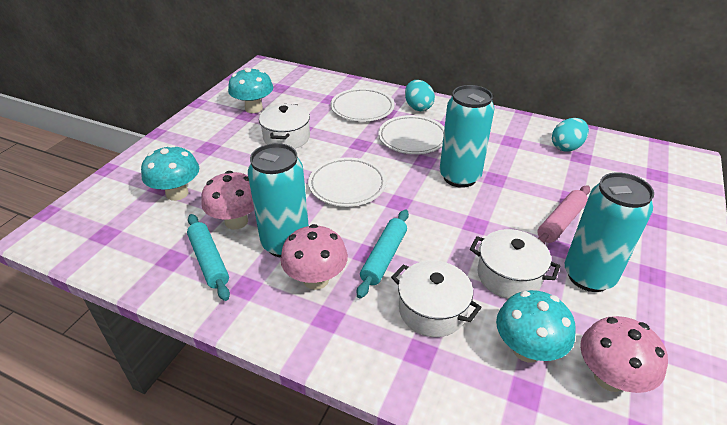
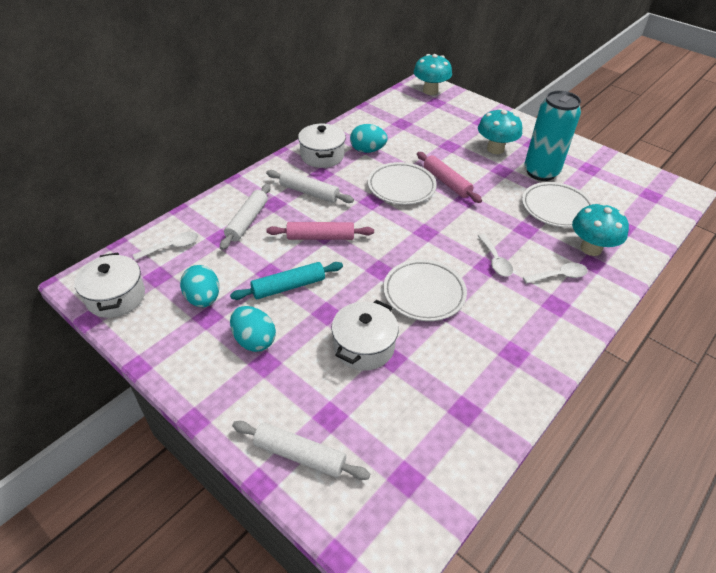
pink mushroom: [201,171,254,230] [280,224,348,290] [580,316,668,393] = 3 -> none = 0
pink rolling pin: [537,185,590,244] = 1 -> [266,222,374,240] [417,152,482,203] = 2
turquoise can: [248,143,309,258] [440,85,495,188] [565,172,654,292] = 3 -> [524,90,581,181] = 1
turquoise egg: [405,80,435,111] [552,118,589,152] = 2 -> [180,265,219,307] [230,306,276,352] [350,124,388,153] = 3
turquoise rolling pin: [187,214,230,301] [357,210,409,298] = 2 -> [230,262,343,300] = 1
white rolling pin: none = 0 -> [220,184,271,250] [232,421,370,480] [266,170,354,203] = 3
white spoon: none = 0 -> [133,232,198,260] [478,234,513,276] [523,263,588,284] = 3

